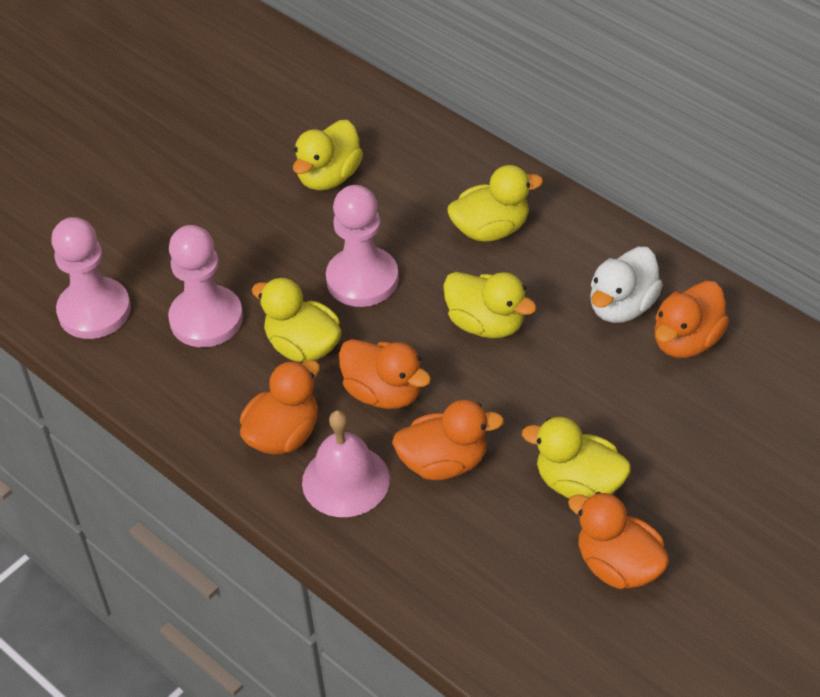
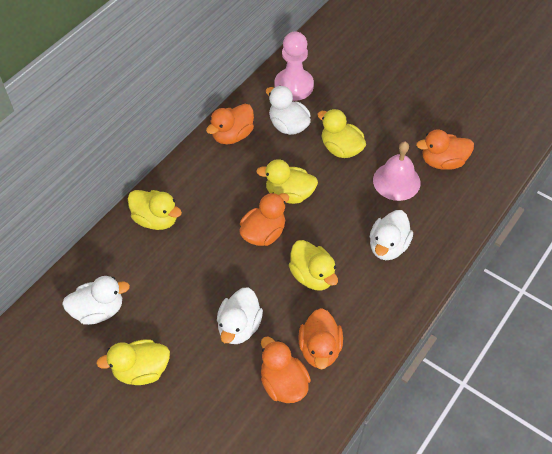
pink pawn: [51,217,131,339] [168,225,243,347] [326,185,399,307] = 3 -> [274,31,314,101] = 1
white duck: [590,247,663,323] = 1 -> [62,276,130,325] [217,287,263,344] [266,86,311,135] [370,210,413,260] = 4

